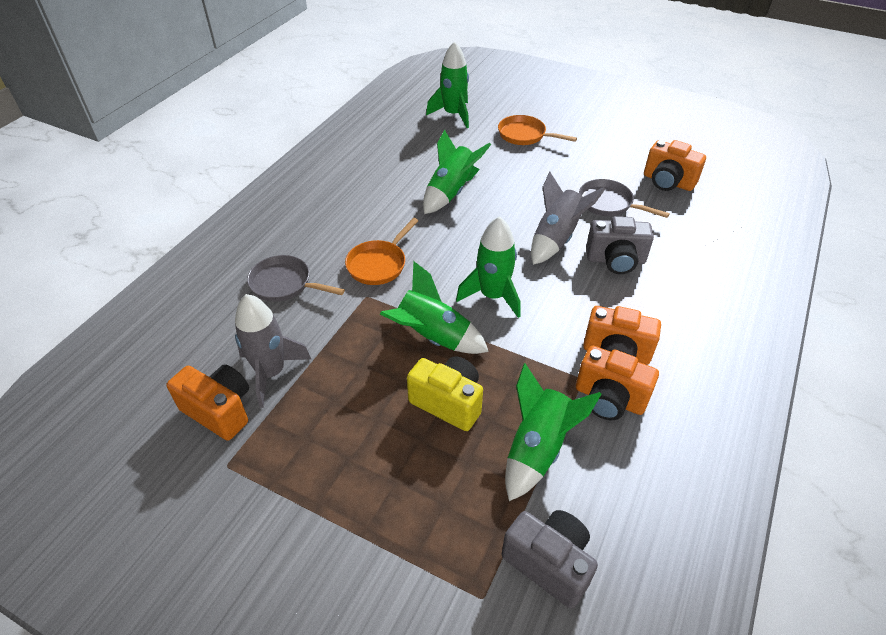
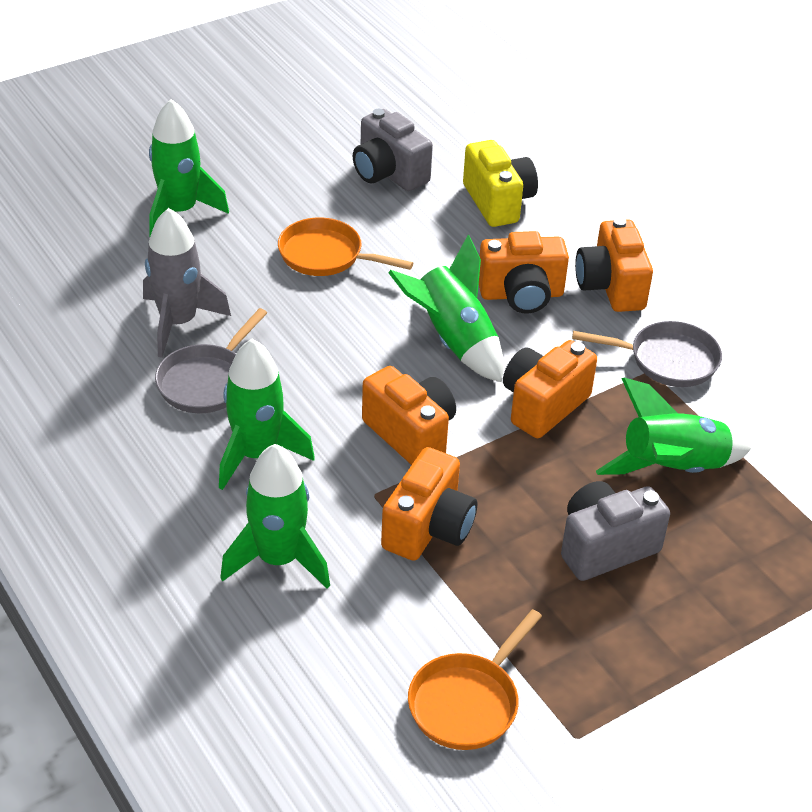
grey rocket: [235,294,311,408] [531,172,605,265] = 2 -> [143,208,231,358] = 1
orange camera: [166,364,249,441] [576,346,659,420] [583,306,661,365] [644,140,706,191] = 4 -> [362,366,456,465] [381,447,477,561] [479,231,569,314] [503,340,597,438] [575,217,653,312] = 5

